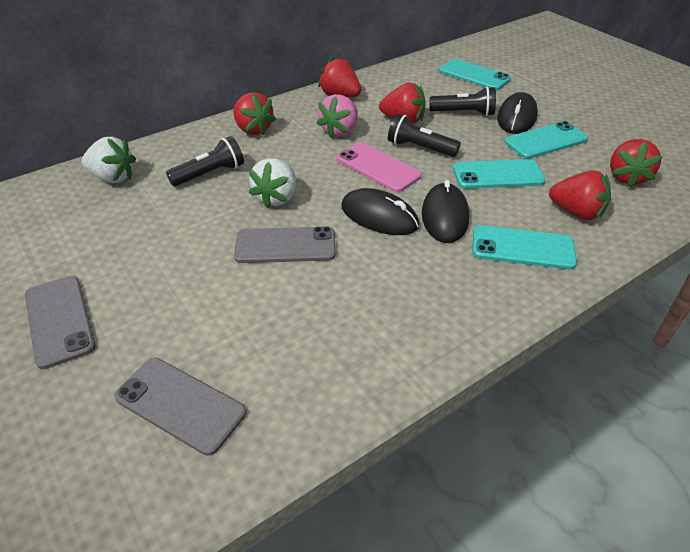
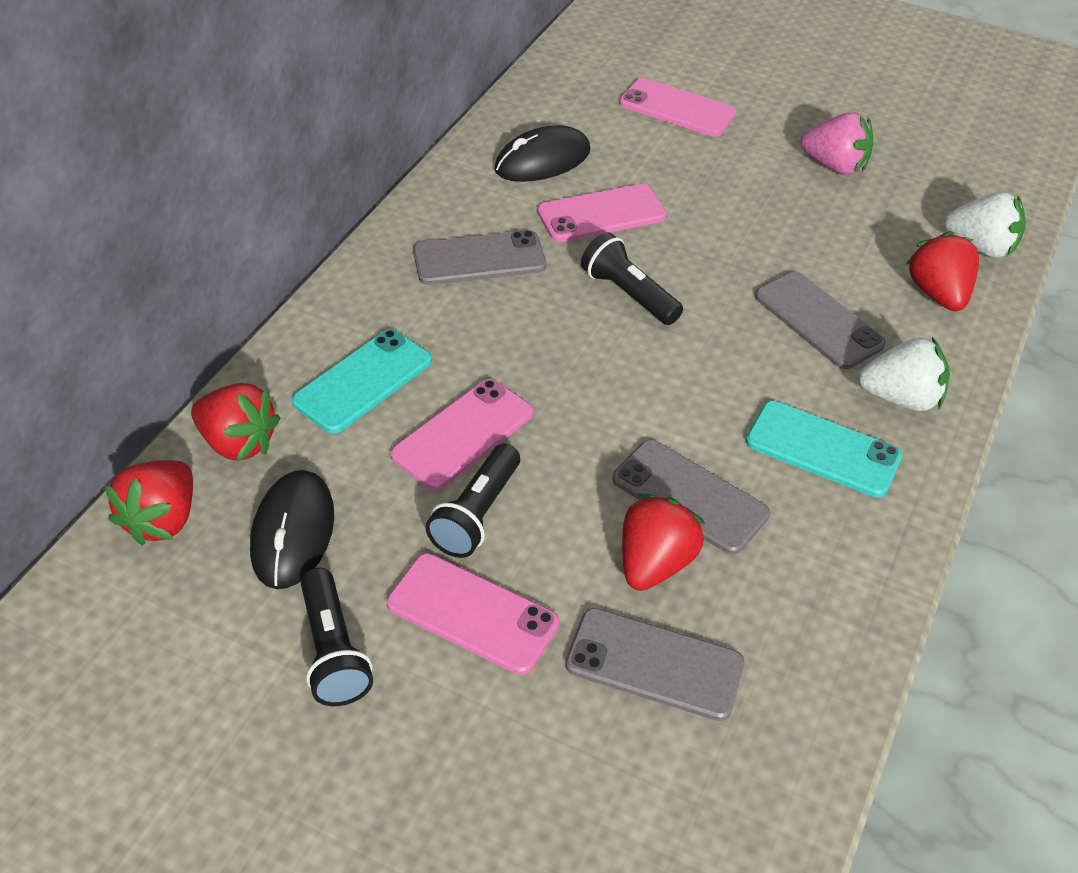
black mouse: [341,188,419,235] [422,180,469,243] [497,92,538,134] = 3 -> [250,470,334,589] [494,125,590,182] = 2
grey phone: [25,276,96,369] [114,358,246,456] [234,226,336,263] = 3 -> [413,230,546,285] [565,608,745,721] [612,440,770,555] [755,272,886,369] = 4
pink phone: [337,142,422,192] = 1 -> [387,553,559,675] [390,379,533,490] [537,184,667,242] [619,78,737,137] = 4
red strawberry: [233,92,276,135] [318,57,361,97] [379,83,426,124] [549,170,611,220] [610,139,663,188] = 5 -> [105,460,193,546] [191,383,280,462] [622,493,705,591] [906,231,979,311] = 4
turquoise phone: [439,59,511,90] [453,159,545,189] [472,225,577,269] [504,121,588,159] = 4 -> [292,329,432,434] [746,401,902,497] = 2

